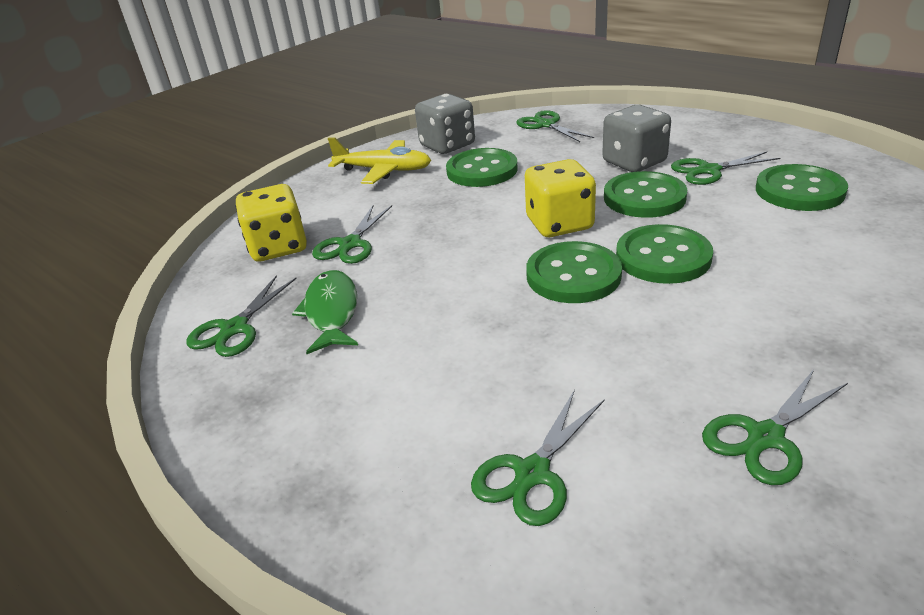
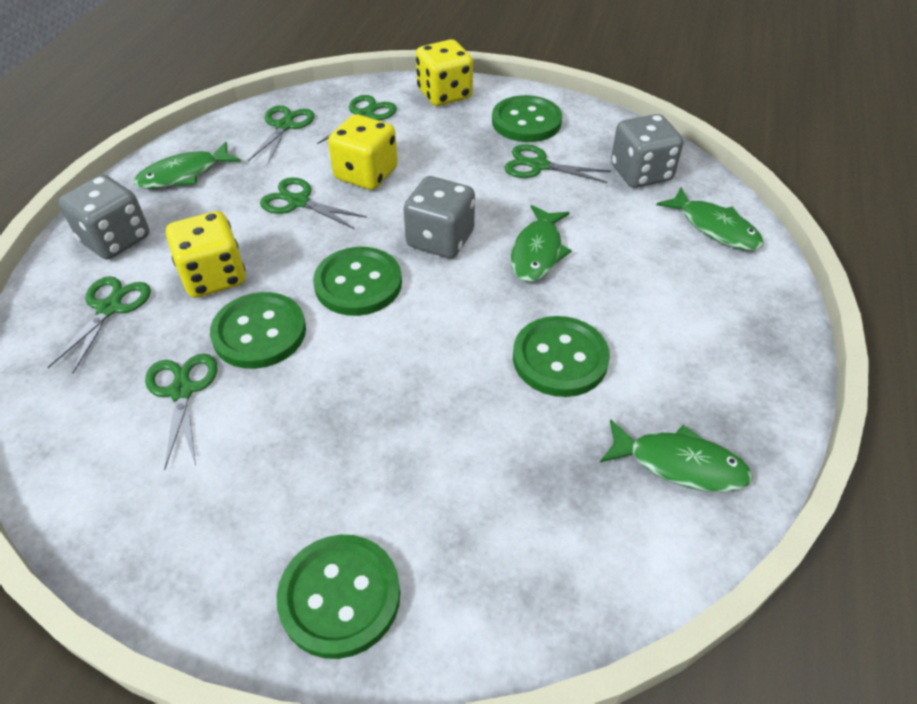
green fish: [292,270,358,354] = 1 -> [134,142,241,189] [511,205,572,282] [600,419,753,492] [657,187,764,251] = 4
grey dice: [415,94,475,154] [602,105,671,172] = 2 -> [58,175,149,259] [403,176,475,258] [611,114,683,188] = 3
yellow dice: [235,184,307,261] [525,159,596,237] = 2 -> [166,211,246,298] [328,114,398,190] [416,39,473,106] = 3
yellow plane: [328,137,431,184] = 1 -> none = 0

